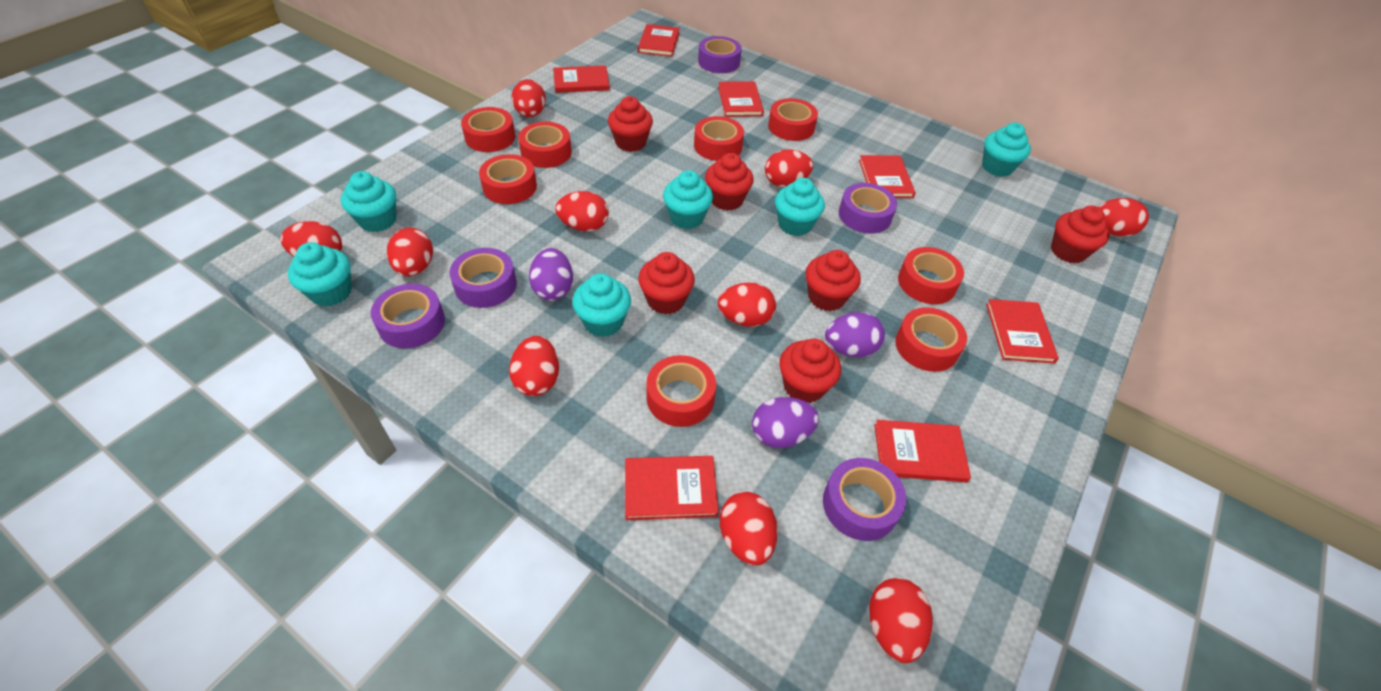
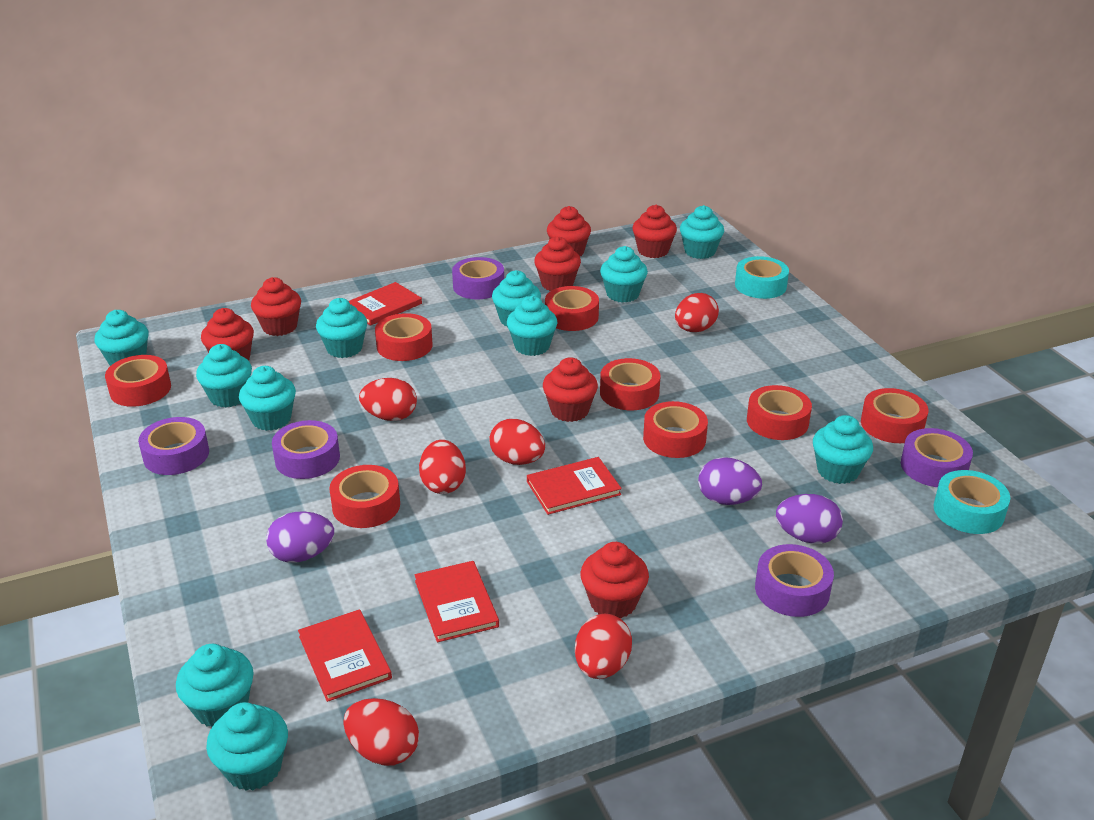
red book: [553,65,610,93] [625,456,719,520] [638,24,680,57] [718,81,764,117] [859,155,916,198] [874,420,971,482] [986,299,1059,364] = 7 -> [298,609,392,702] [349,282,422,326] [415,561,499,642] [527,457,622,515] = 4
red cupcake: [608,96,653,152] [638,252,695,314] [705,153,754,211] [779,339,841,403] [805,250,861,311] [1051,205,1110,264] = 6 -> [201,308,254,360] [251,277,301,336] [534,236,581,291] [543,357,598,422] [547,206,591,256] [580,542,649,618] [632,205,677,258] = 7
red egg: [280,221,342,257] [387,228,433,276] [509,336,559,396] [511,79,546,117] [555,191,609,231] [718,282,776,327] [720,492,778,565] [765,149,813,187] [869,578,933,663] [1098,198,1149,236] = 10 -> [343,698,419,766] [359,378,417,421] [419,440,466,494] [489,419,545,465] [575,614,632,679] [675,293,719,332] = 6
turquoise cupcake: [288,242,352,307] [341,171,396,232] [572,273,631,337] [663,170,713,229] [775,178,825,236] [982,122,1031,177] = 6 -> [95,310,149,366] [176,644,254,727] [196,344,252,407] [206,702,288,791] [239,366,296,431] [316,298,367,358] [492,270,541,327] [507,296,557,356] [600,246,648,303] [680,205,724,259] [813,415,873,484] = 11
turquoise tape: none = 0 -> [735,256,789,299] [934,470,1010,534] = 2

